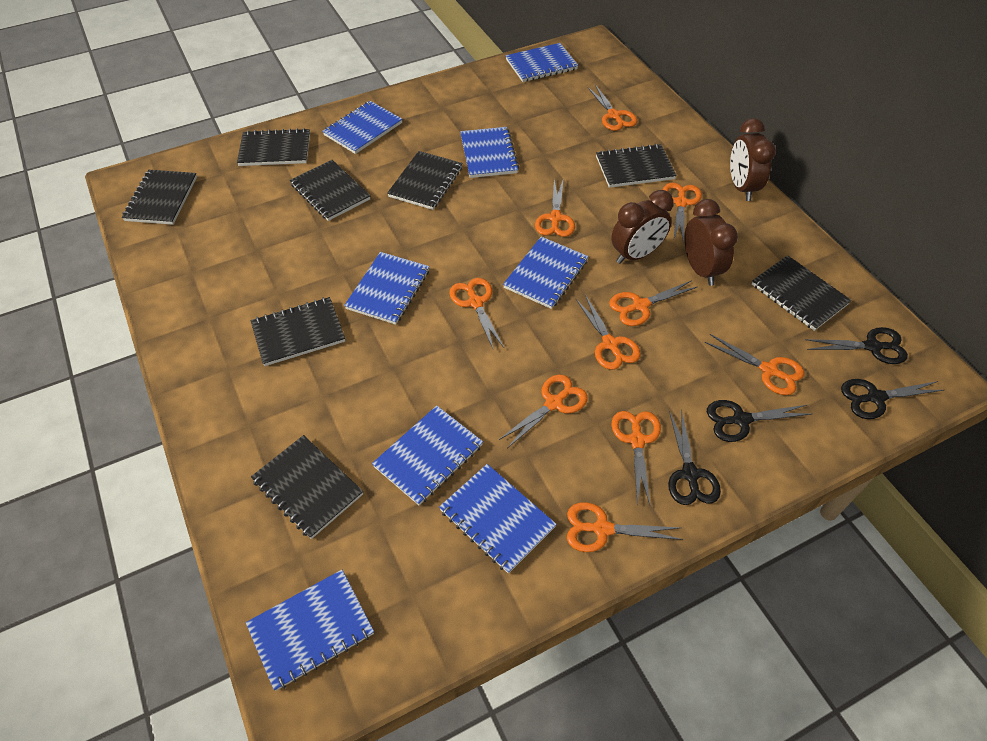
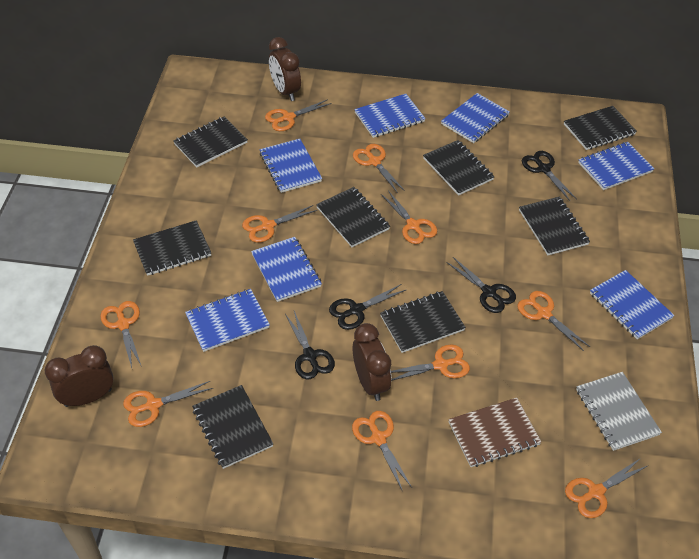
blue notebook: [246,570,374,691] [322,101,402,154] [344,252,429,325] [372,406,483,505] [439,464,557,574] [460,127,519,178] [503,237,588,309] [506,43,578,82] = 8 -> [185,289,270,352] [251,237,322,302] [260,139,322,193] [354,94,426,138] [441,93,510,143] [578,142,654,190] [590,270,675,340] = 7
brown notebook: none = 0 -> [448,398,541,467] = 1
grey notebook: none = 0 -> [576,372,662,451] = 1

